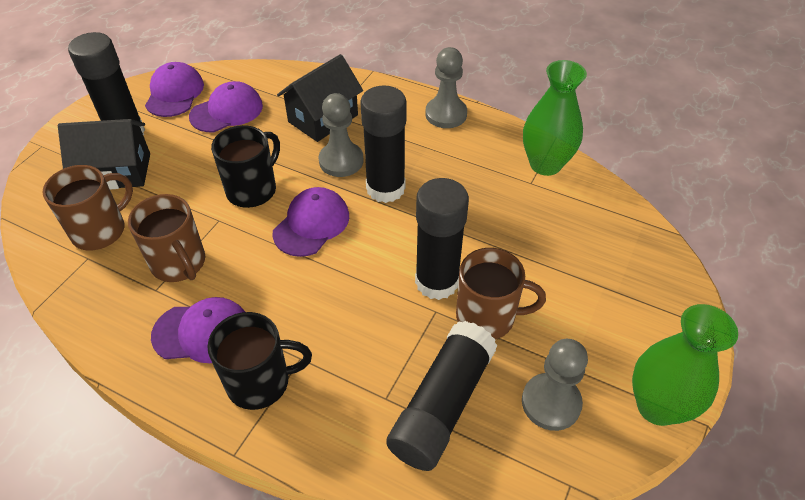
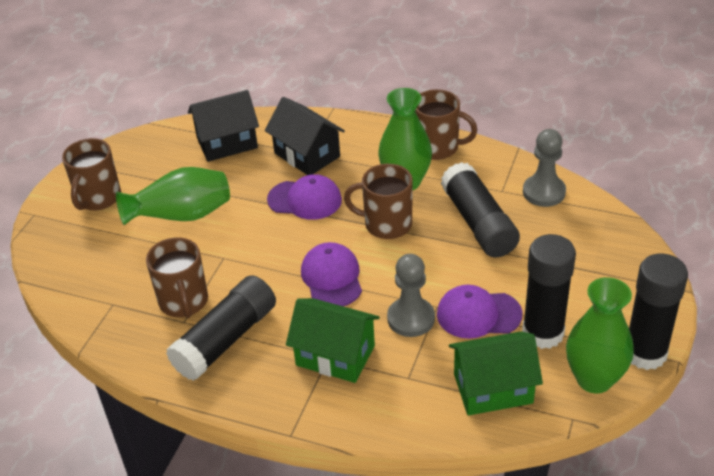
black mug: [207,312,312,410] [211,125,280,208] = 2 -> none = 0
brown mug: [42,165,133,250] [128,194,205,282] [456,248,546,339] = 3 -> [62,138,121,210] [146,237,208,318] [344,164,413,239] [415,89,477,160] = 4
green house: none = 0 -> [286,298,380,383] [449,331,543,416] = 2
green vase: [523,60,587,176] [632,304,738,426] = 2 -> [116,167,230,225] [378,88,432,191] [566,277,634,394] = 3
grey pawn: [319,93,364,177] [425,47,467,128] [522,339,588,431] = 3 -> [387,254,435,337] [523,129,566,207] = 2
purple cap: [145,62,204,117] [151,297,245,363] [189,81,263,132] [273,187,349,257] = 4 -> [267,174,342,220] [301,242,362,306] [437,285,523,339] = 3

